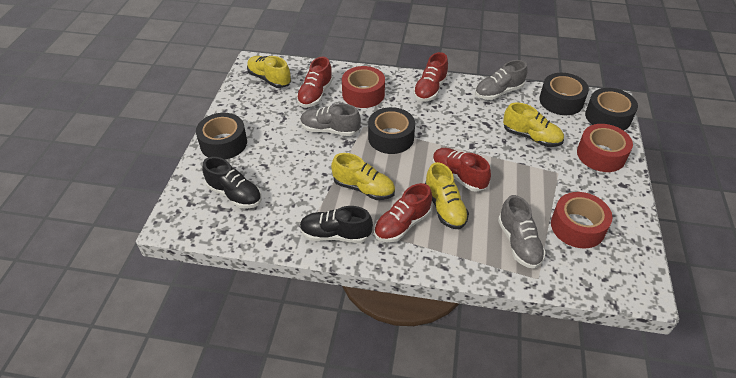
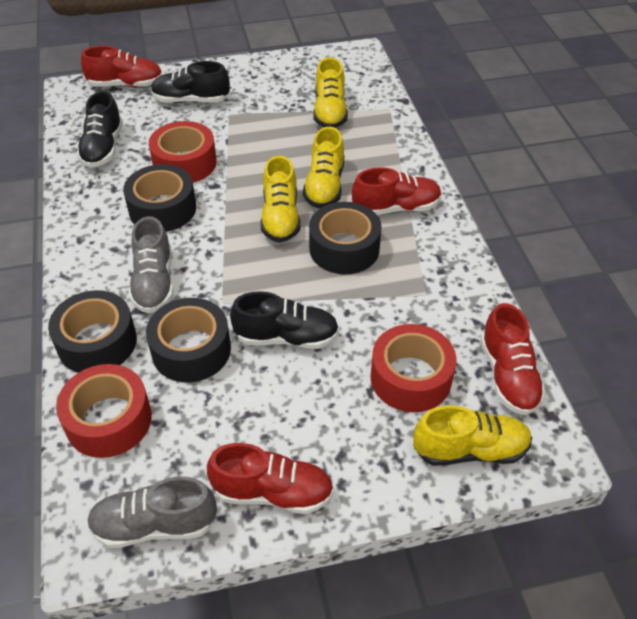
black shoe: [202,157,262,209] [300,206,373,243] = 2 -> [77,91,123,168] [151,61,230,103] [230,291,339,349] = 3
grey shoe: [300,103,361,136] [475,60,528,100] [498,195,546,269] = 3 -> [87,476,217,548] [129,216,173,313] = 2

